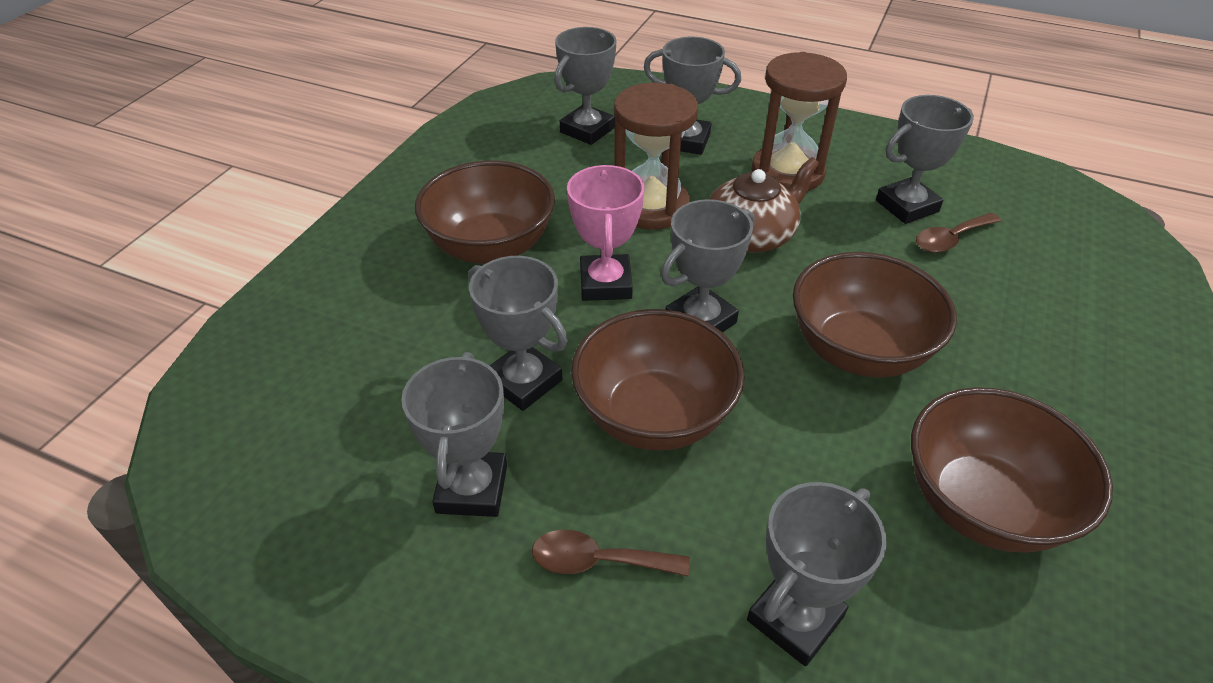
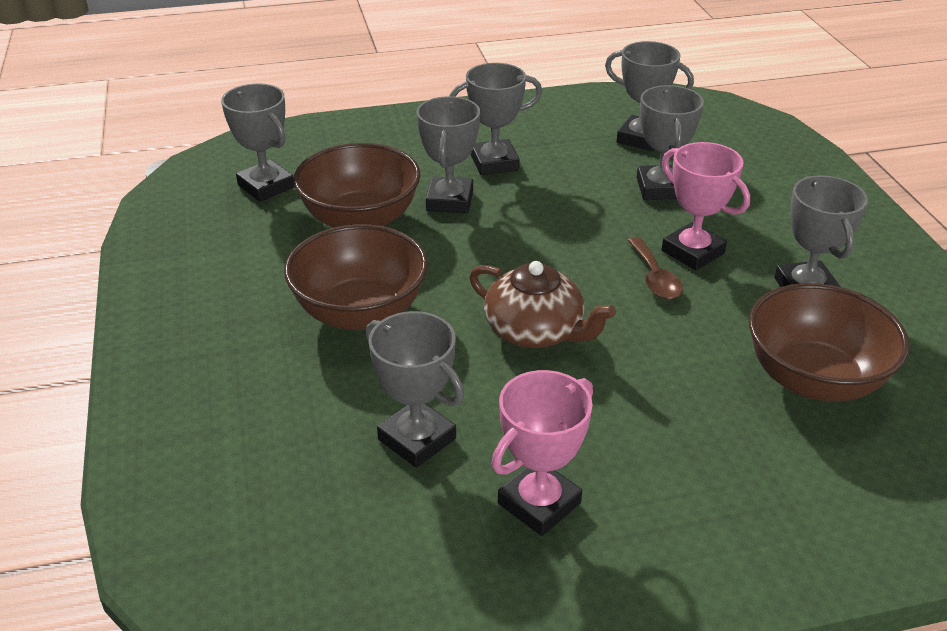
brown bowl: [415,161,555,264] [571,309,745,451] [793,252,957,378] [911,387,1113,552] = 4 -> [284,224,428,330] [293,143,420,228] [749,283,909,402] = 3
brown hourglass: [614,83,698,230] [752,52,847,191] = 2 -> none = 0
brown spoon: [532,530,690,576] [916,213,1001,253] = 2 -> [628,237,683,299] = 1
pink trophy: [567,165,645,301] = 1 -> [491,370,593,536] [661,142,750,270] = 2

